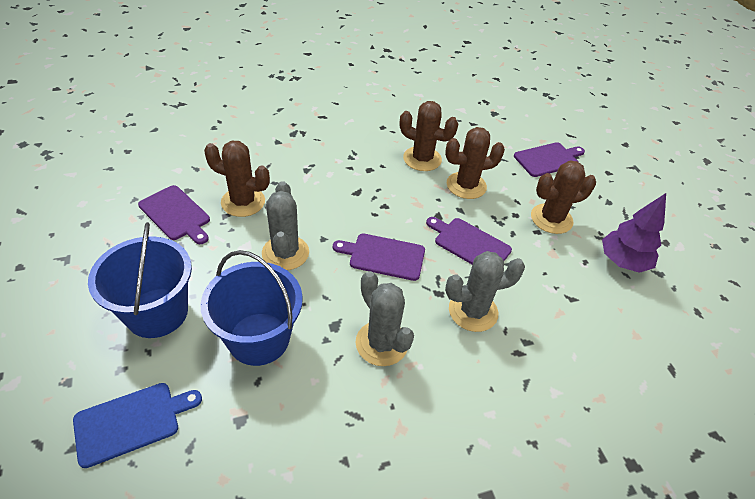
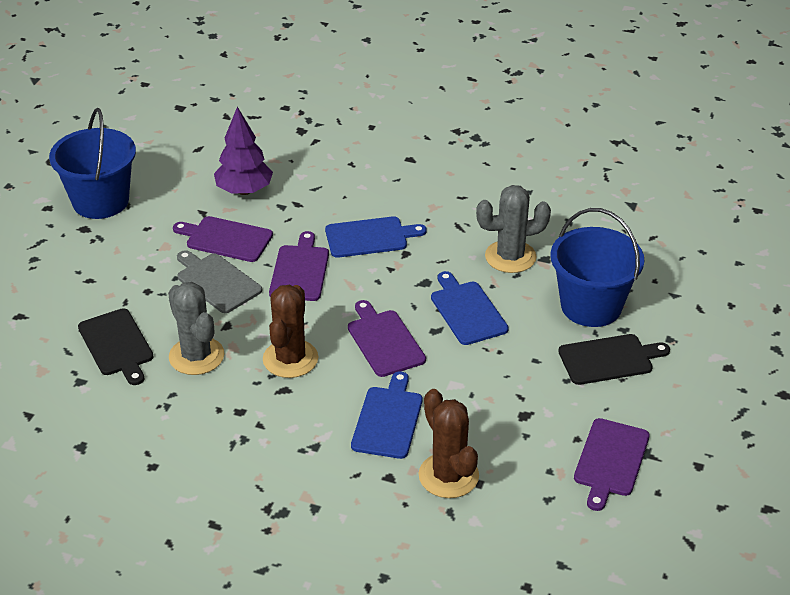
black cutting board: none = 0 -> [78,309,153,385] [558,334,670,385] = 2
blue cutting board: [73,383,202,468] = 1 -> [325,216,427,258] [351,372,422,459] [431,271,509,345] = 3
brown cactus: [204,141,270,217] [400,101,458,171] [445,127,505,199] [531,160,596,234] = 4 -> [263,285,318,378] [419,389,479,498] = 2
grey cactus: [262,181,309,270] [355,271,414,366] [445,251,525,332] = 3 -> [168,282,224,375] [476,185,551,273] = 2
grey cutting board: none = 0 -> [177,250,262,313] = 1

